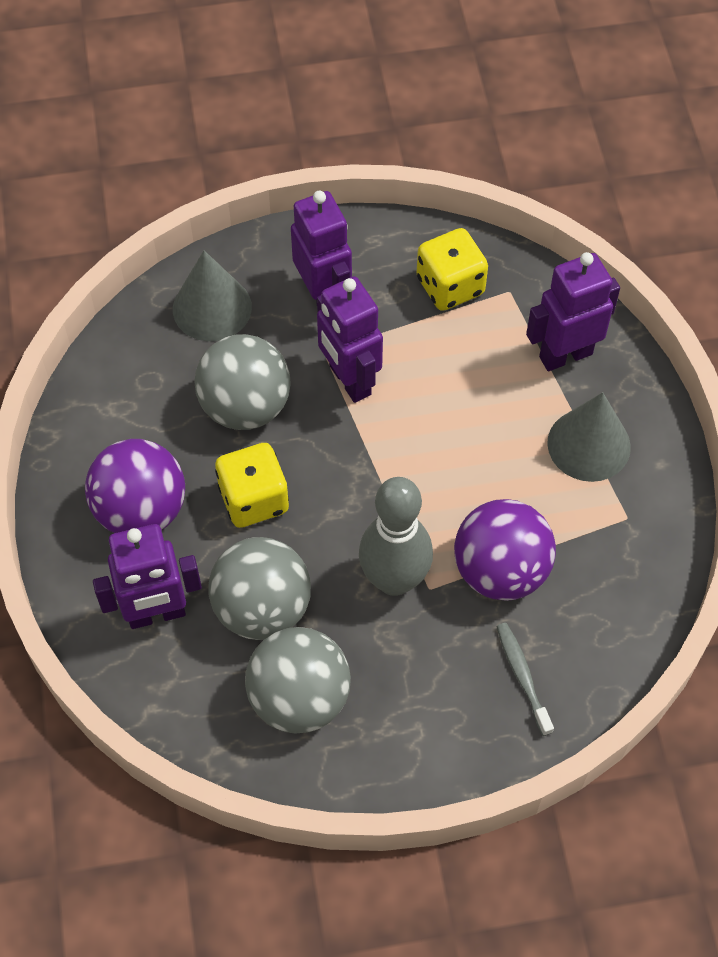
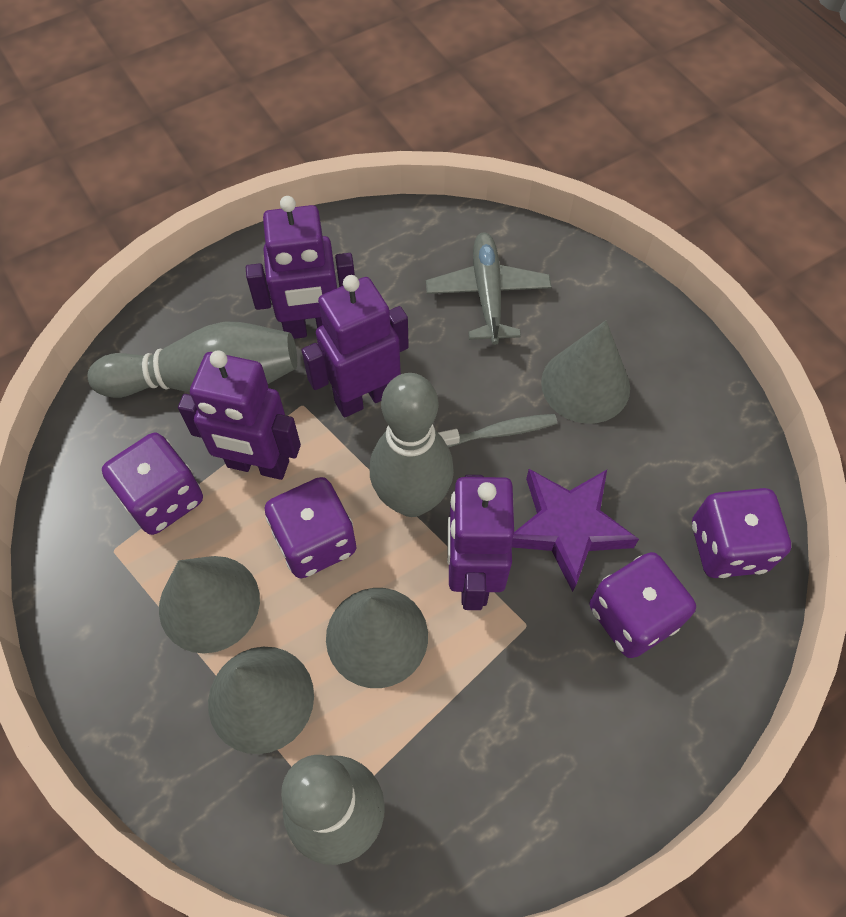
grey ball: [194,334,291,430] [208,537,311,640] [245,627,351,734] = 3 -> none = 0
grey bowling pin: [359,477,433,596] = 1 -> [87,322,297,398] [281,755,385,865] [370,373,454,517] = 3
grey cone: [173,250,252,341] [547,392,631,482] = 2 -> [159,556,260,653] [208,647,314,754] [326,588,428,688] [541,320,630,424] = 4
grey plane: none = 0 -> [426,232,551,345] = 1
purple ball: [85,439,185,533] [454,499,556,601] = 2 -> none = 0
purple dice: none = 0 -> [102,433,203,535] [265,477,357,578] [590,552,696,658] [692,488,791,578] = 4
purple star: none = 0 -> [512,469,639,592] = 1
yellow dice: [215,443,289,528] [417,228,488,311] = 2 -> none = 0

